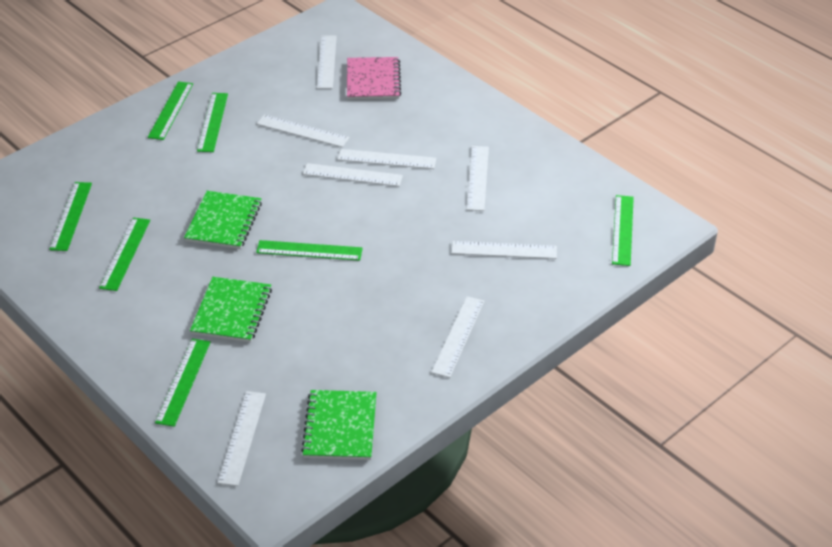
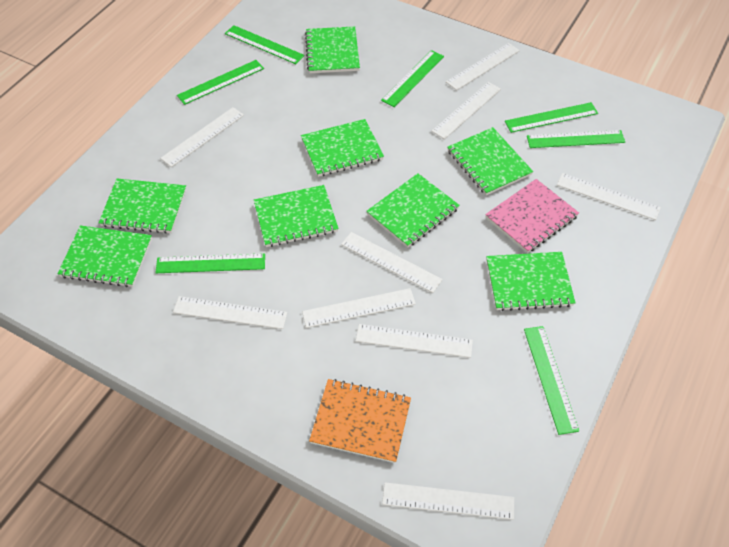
green notebook: [184,191,262,249] [190,277,272,342] [301,390,377,460] = 3 -> [58,225,152,287] [99,179,186,234] [254,185,339,247] [301,119,384,177] [305,26,360,73] [367,173,460,248] [447,127,533,195] [486,252,575,311] = 8
orange notebook: none = 0 -> [309,379,411,463] = 1
white ruler: [217,391,266,486] [257,115,349,147] [303,163,403,187] [317,35,337,89] [338,149,436,169] [431,296,484,378] [451,241,557,259] [467,146,489,211] = 8 -> [160,107,244,167] [173,296,287,329] [302,288,416,328] [341,232,442,293] [356,324,473,358] [382,482,514,520] [432,82,501,139] [446,43,520,90] [557,173,661,220] = 9

